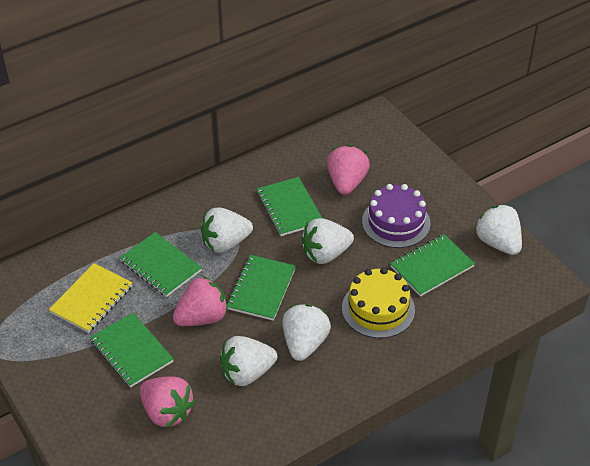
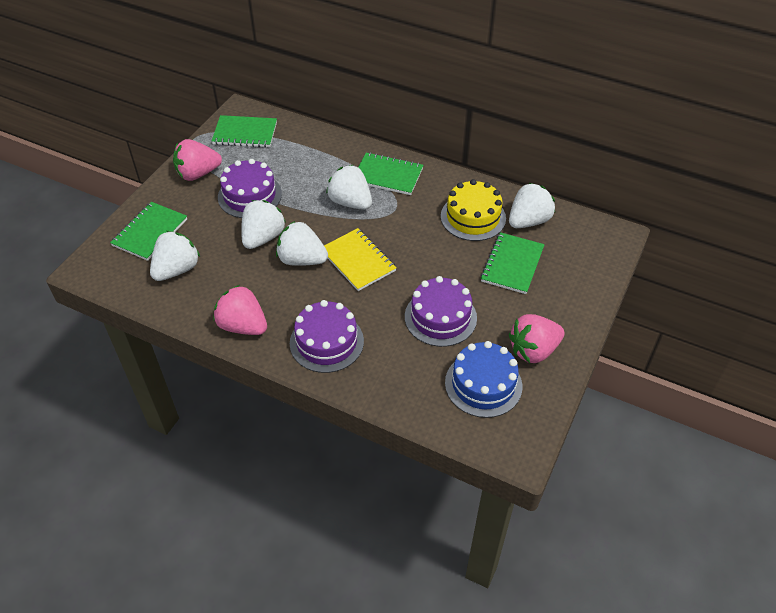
blue cake: none = 0 -> [445,341,522,418] = 1
green notebook: [90,313,174,388] [119,232,202,297] [227,255,296,321] [257,177,322,236] [390,234,475,297] = 5 -> [110,202,187,261] [212,115,277,148] [358,152,423,195] [480,232,545,294] = 4
purple cake: [362,184,431,248] = 1 -> [218,159,282,218] [290,300,364,373] [405,276,477,347] = 3

